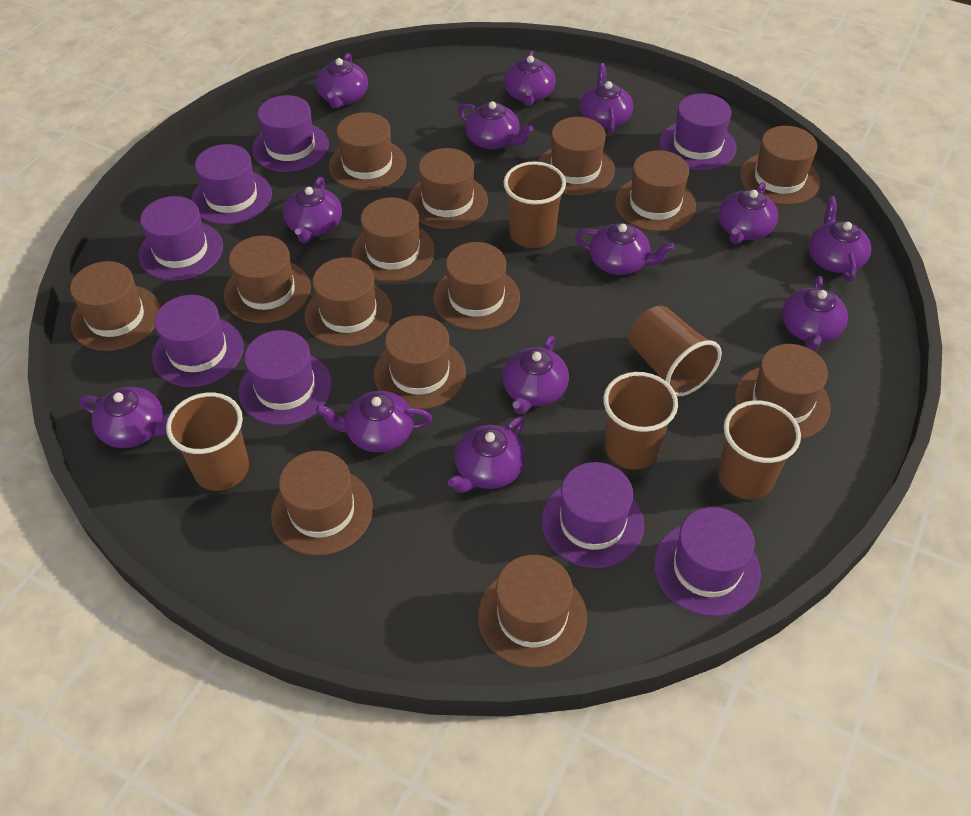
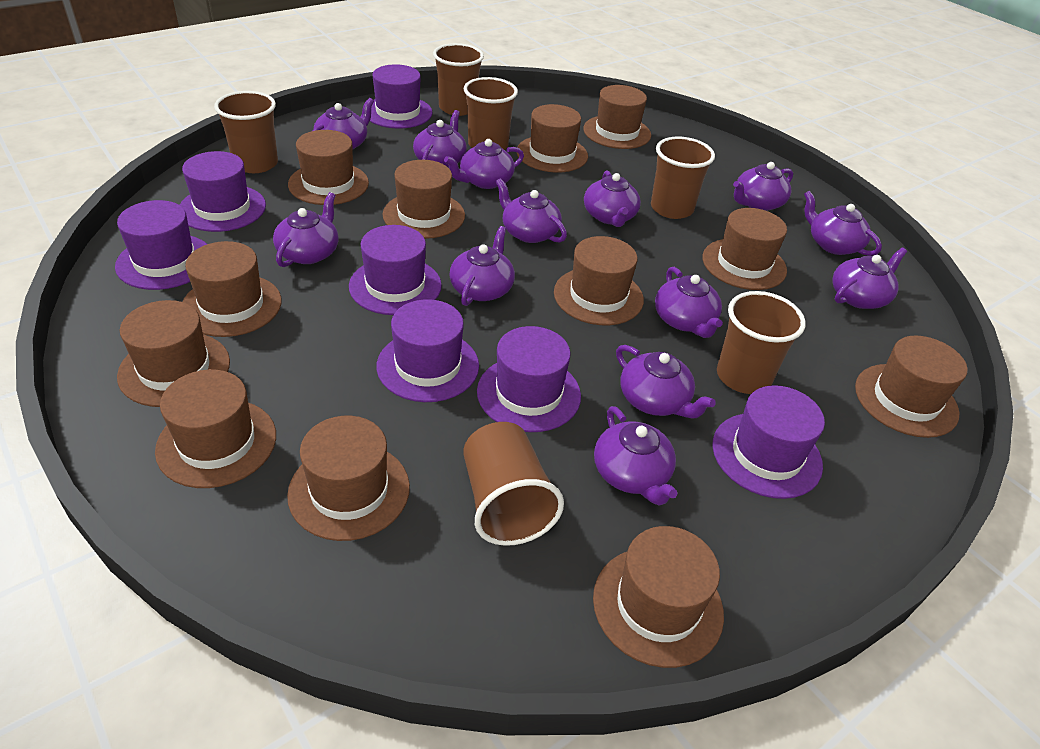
brown cup: [166,392,249,491] [504,161,566,248] [603,372,678,469] [629,306,722,397] [718,400,801,499] = 5 -> [214,91,278,173] [433,43,484,116] [463,422,564,546] [464,77,518,150] [651,136,715,219] [717,291,806,394] = 6
brown hat: [70,261,160,351] [224,235,311,323] [271,451,373,555] [305,257,393,347] [329,112,406,191] [351,197,435,282] [374,315,466,409] [408,148,488,229] [433,242,520,330] [478,555,587,668] [538,117,615,196] [615,150,696,232] [735,344,831,439] [740,126,820,205] = 14 -> [117,300,230,407] [155,369,276,488] [182,241,281,337] [287,416,410,541] [288,130,369,205] [383,160,465,239] [516,104,588,173] [554,236,644,325] [583,85,651,149] [593,526,724,668] [702,208,787,290] [855,336,968,438] = 12
purple hat: [138,196,223,281] [152,295,244,387] [191,144,272,225] [239,330,332,425] [252,95,329,172] [541,462,644,568] [654,507,761,617] [659,93,737,170] = 8 -> [115,200,207,290] [180,151,266,232] [349,225,442,315] [370,64,433,128] [376,299,479,402] [477,326,581,432] [712,385,825,499] = 7

